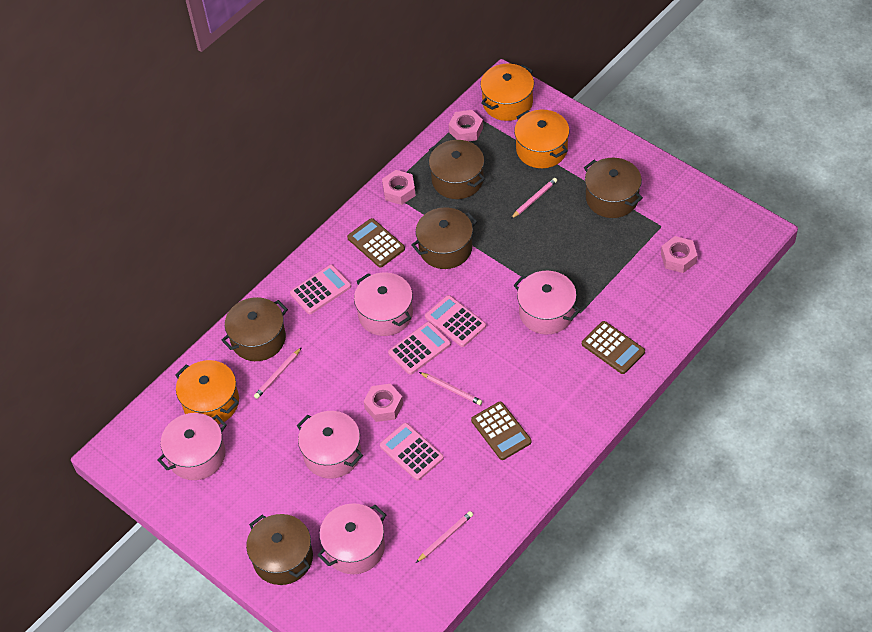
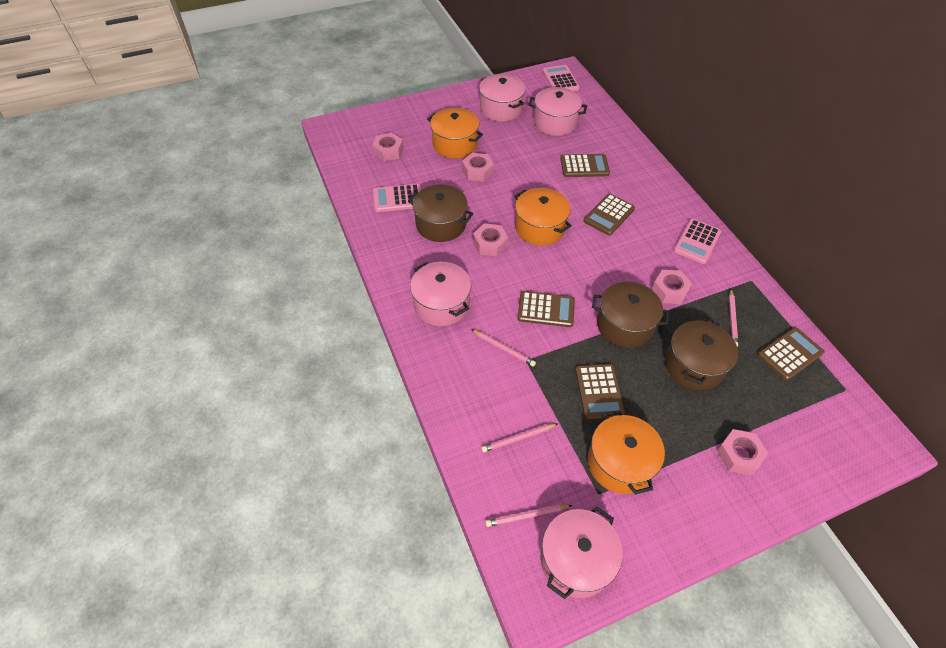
brown calculator: [347,218,405,268] [471,402,532,460] [582,321,645,374] = 3 -> [517,291,575,327] [560,154,610,177] [575,364,625,421] [584,194,635,236] [758,327,825,381] = 5
brown pot: [221,297,288,361] [246,514,313,585] [411,207,477,269] [429,140,485,199] [584,158,643,218] = 5 -> [408,184,473,242] [592,282,669,348] [665,318,738,390] = 3
pink calculator: [290,264,351,314] [380,423,444,481] [388,322,451,375] [425,295,486,347] = 4 -> [373,184,421,212] [543,65,580,91] [674,219,721,264] = 3
pink nut: [364,384,403,422] [382,170,416,205] [449,110,483,141] [661,236,698,273] = 4 -> [372,133,404,162] [462,153,494,182] [473,223,508,256] [651,270,692,304] [717,429,768,475] = 5
pink pot: [157,413,227,480] [296,411,363,478] [317,503,386,574] [354,273,413,336] [514,271,581,334] = 5 -> [410,262,471,326] [479,74,526,122] [528,87,587,136] [540,506,623,599] = 4

